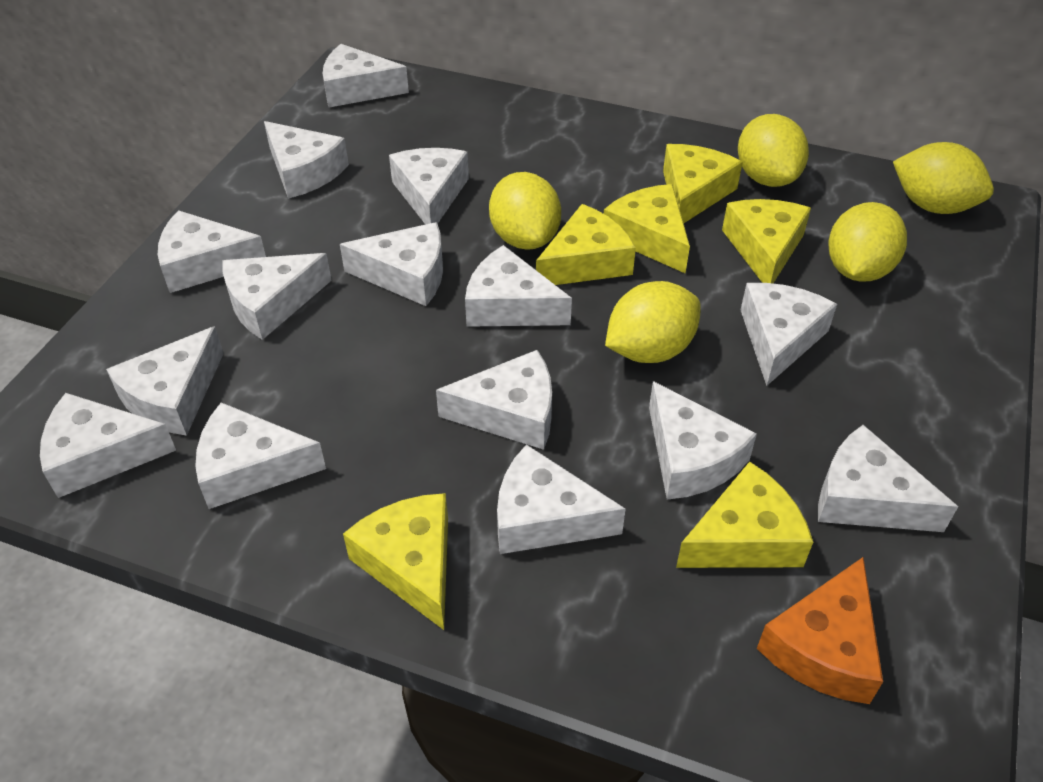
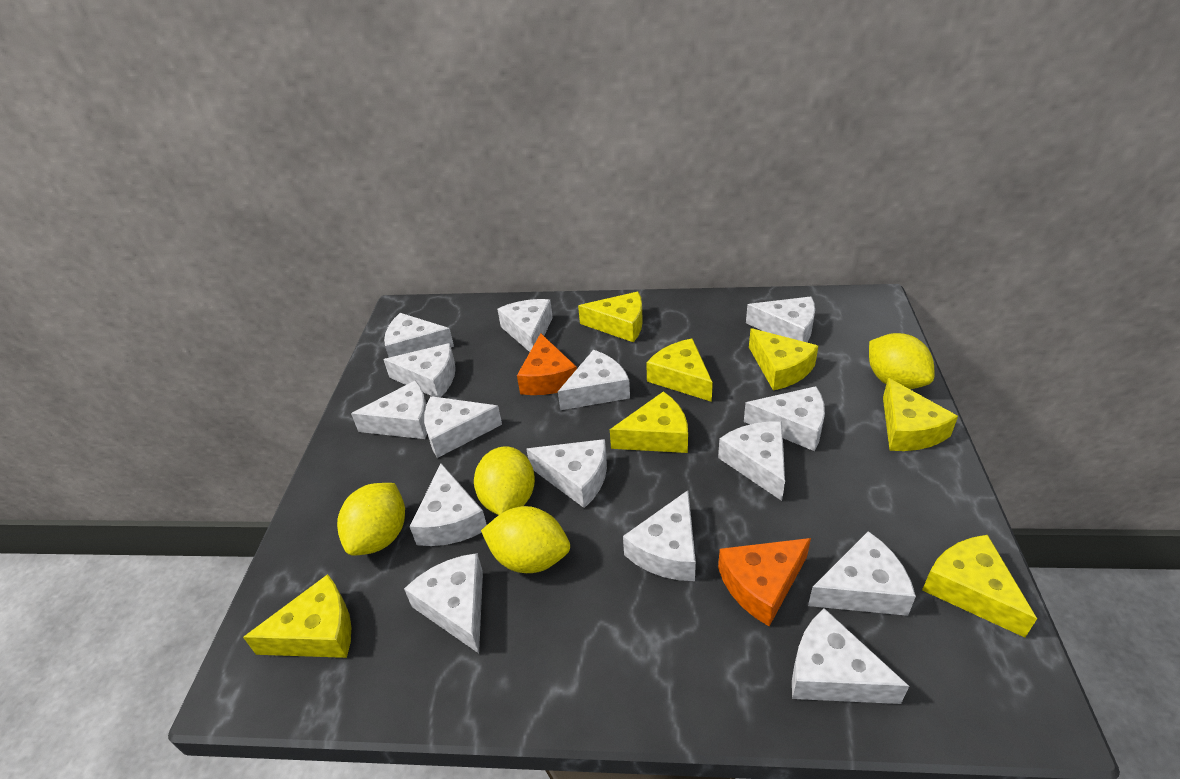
orange cheese: [757,557,883,704] = 1 -> [517,333,577,395] [718,538,811,626] = 2
yellow cheese: [343,493,448,630] [536,204,636,285] [604,184,690,273] [663,144,743,223] [676,462,813,568] [722,199,811,283] = 6 -> [243,574,352,658] [578,291,643,342] [610,391,688,453] [646,338,713,402] [749,328,818,391] [883,378,958,451] [922,535,1037,638] = 7
yellow lemon: [489,172,561,250] [605,281,701,363] [738,114,809,187] [828,202,907,282] [893,142,994,214] = 5 -> [337,483,405,556] [474,446,535,515] [481,506,570,573] [869,333,934,389] = 4

